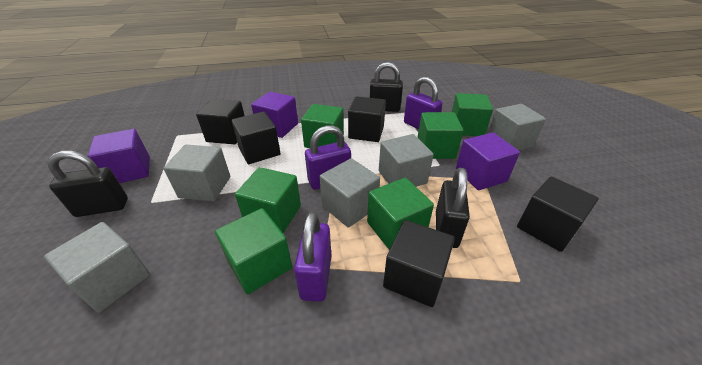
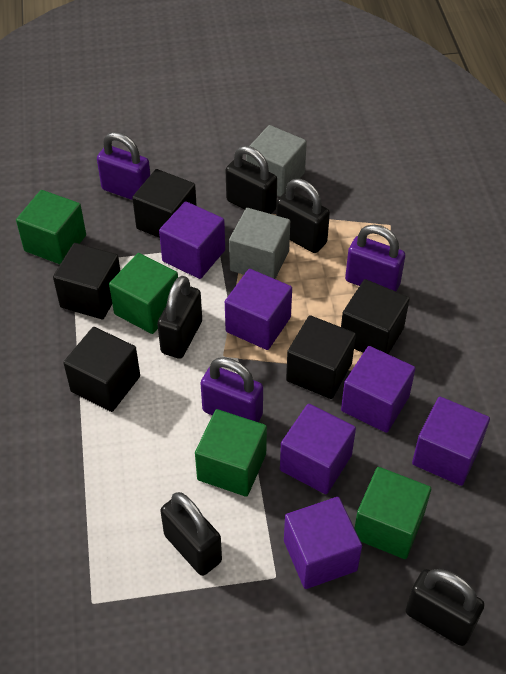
black padlock: [47,151,128,217] [370,62,403,112] [436,168,470,248] = 3 -> [157,276,202,359] [160,492,222,576] [226,146,277,214] [276,179,330,253] [406,569,484,646] = 5
green cube: [215,208,292,294] [235,167,301,233] [301,104,344,148] [367,178,434,250] [417,112,464,159] [452,93,493,136] = 6 -> [16,190,86,264] [109,253,178,334] [195,409,267,497] [354,467,431,559] = 4
grey cube: [44,222,150,313] [164,145,230,201] [319,158,380,227] [379,134,434,187] [488,104,546,150] = 5 -> [229,208,290,279] [246,125,307,197] = 2
purple cube: [88,129,150,183] [251,92,298,138] [456,132,520,190] = 3 -> [159,201,225,279] [225,269,292,350] [280,404,356,494] [284,497,362,589] [341,346,416,433] [412,397,490,486] = 6

